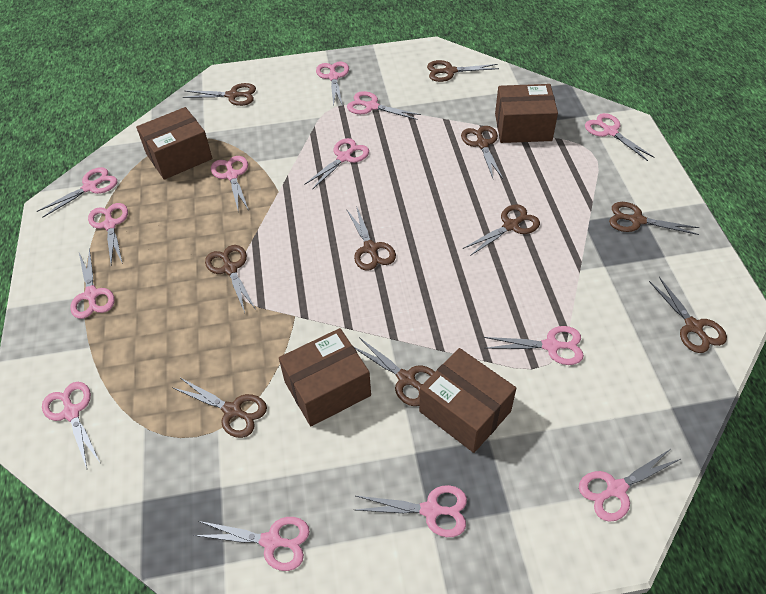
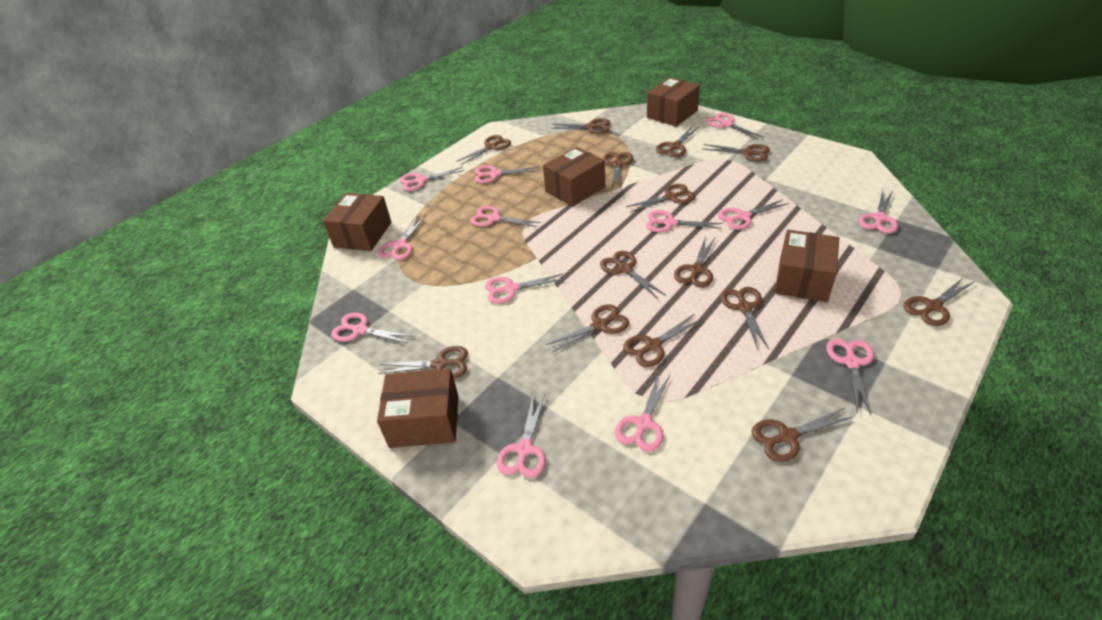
brown box: [136,107,212,180] [279,328,371,426] [419,348,516,453] [495,84,558,143] = 4 -> [323,193,391,251] [377,368,459,448] [543,147,605,207] [647,77,700,127] [775,230,839,302] = 5
brown scissors: [173,377,267,438] [183,83,256,106] [205,245,255,313] [347,206,396,271] [354,337,435,406] [427,60,499,82] [461,126,503,179] [463,204,540,256] [609,202,699,235] [649,277,727,353] = 10 -> [378,346,468,378] [456,135,511,165] [546,304,630,353] [550,118,610,134] [600,251,666,299] [603,152,634,187] [623,314,702,367] [626,184,696,212] [656,126,699,157] [674,237,715,287] [702,144,770,162] [720,287,769,350] [751,408,854,462] [904,277,975,326] = 14

